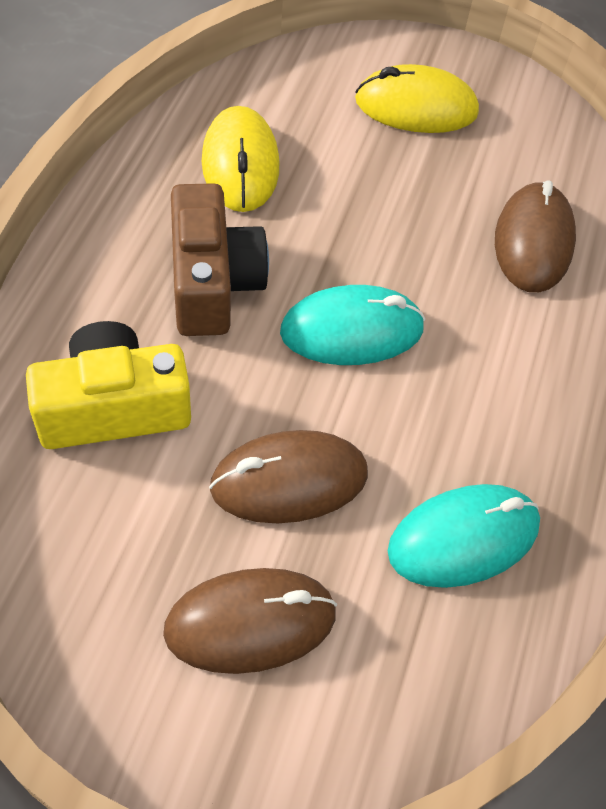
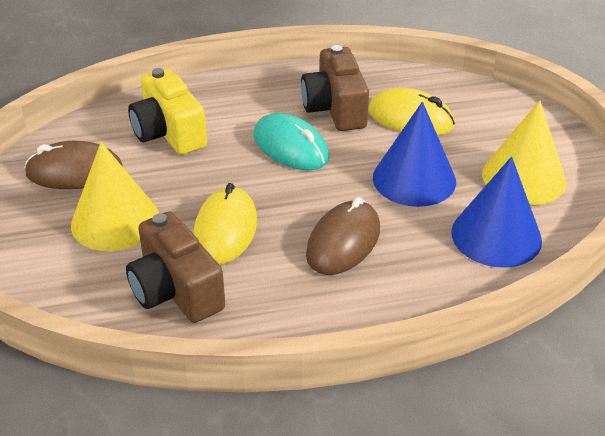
blue cone: none = 0 -> [373,102,456,207] [451,156,542,268] = 2
brown camera: [171,183,269,336] = 1 -> [126,211,225,323] [301,45,369,131] = 2
brown mouse: [163,568,337,674] [209,430,368,523] [495,181,576,292] = 3 -> [24,141,123,189] [306,197,380,275] = 2
turquoise mouse: [280,285,425,365] [388,484,540,588] = 2 -> [254,113,329,170] = 1
yellow cone: none = 0 -> [71,142,159,251] [482,100,566,205] = 2

